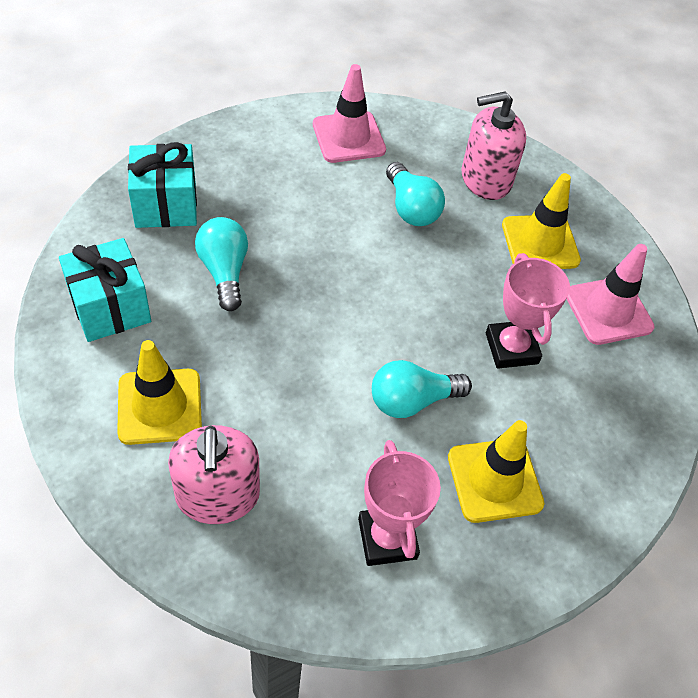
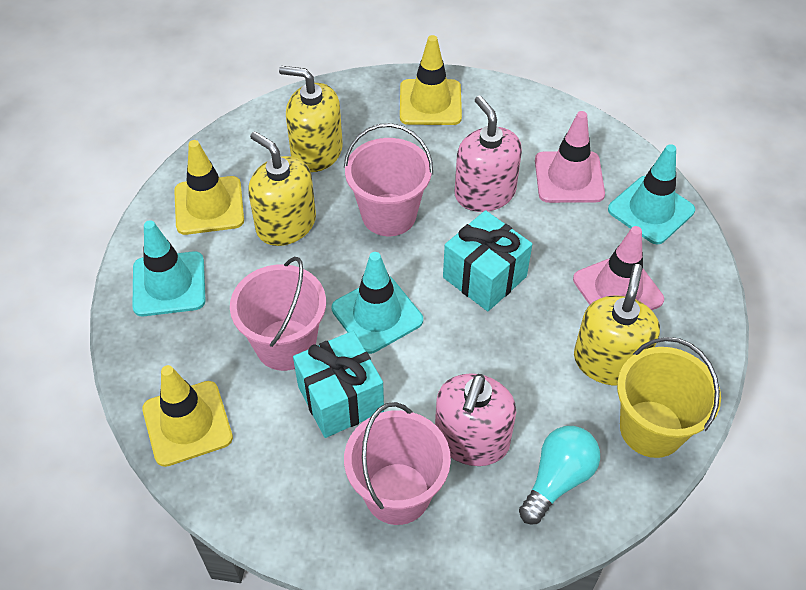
pink bucket: none = 0 -> [230,257,326,371] [344,123,433,236] [344,402,451,525] = 3
pink trophy: [358,440,441,566] [486,253,570,369] = 2 -> none = 0
turquoise light bulb: [195,217,248,311] [372,360,472,418] [386,162,445,226] = 3 -> [519,426,600,525] = 1
turquoise traffic cone: none = 0 -> [132,220,206,316] [332,252,423,354] [608,144,695,244] = 3
yellow bucket: none = 0 -> [617,337,721,458] = 1
yellow soap dispenser: none = 0 -> [248,131,316,246] [279,66,343,172] [574,264,660,386] = 3

